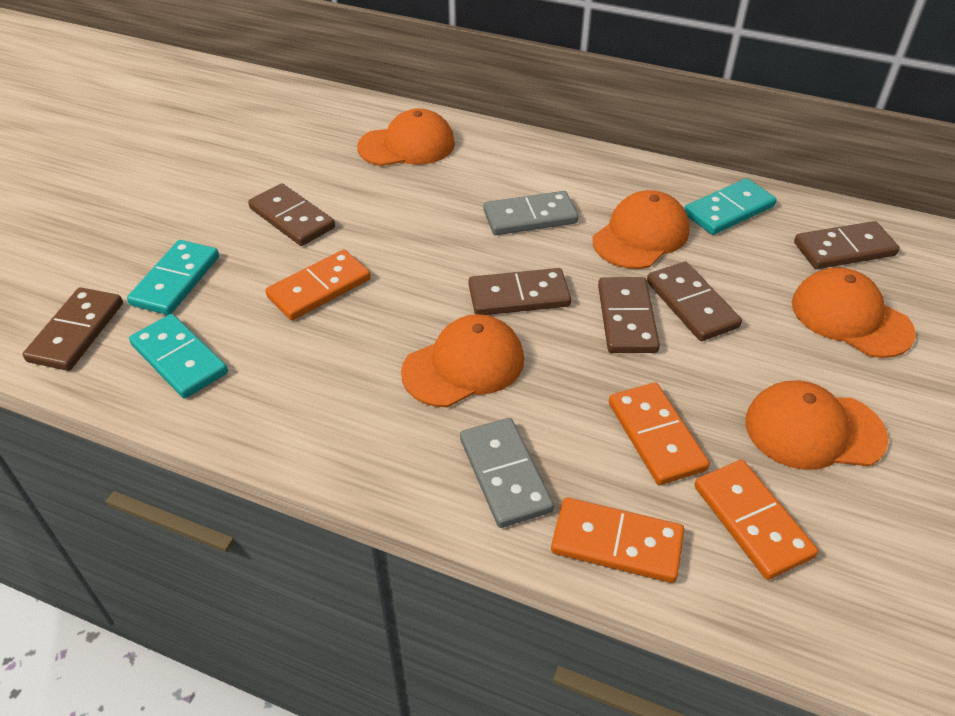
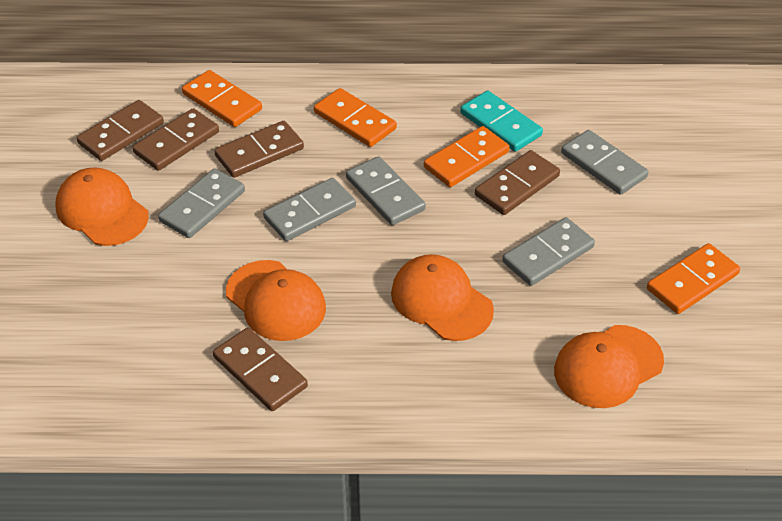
brown domino: [22,287,123,371] [248,183,335,246] [469,268,571,315] [598,277,660,353] [647,262,742,341] [794,221,900,269] = 6 -> [76,100,164,161] [132,108,219,171] [213,328,308,411] [214,121,304,178] [475,150,560,215] = 5
grey domino: [460,418,554,528] [483,191,578,235] = 2 -> [158,168,245,238] [263,178,356,241] [346,156,426,225] [502,217,595,286] [561,130,648,195] = 5
orange cap: [357,108,455,166] [401,314,524,407] [593,190,690,269] [746,380,888,470] [792,267,916,358] = 5 -> [55,167,149,246] [226,260,326,341] [391,254,494,341] [554,325,664,408] = 4
turquoise domino: [127,240,219,315] [129,314,228,399] [684,178,777,235] = 3 -> [460,91,543,152] = 1

